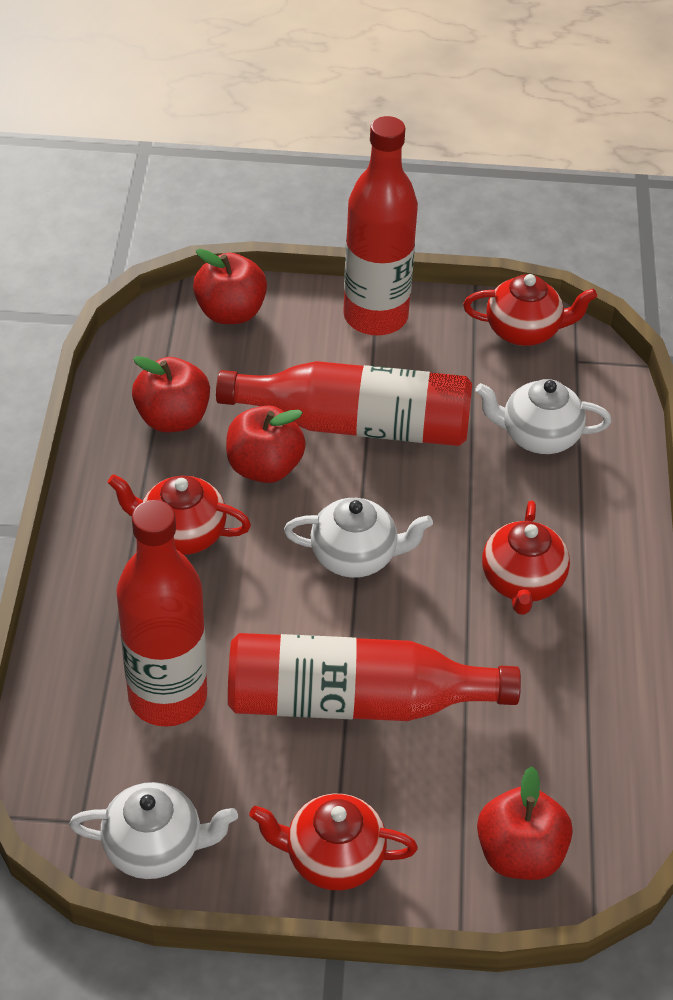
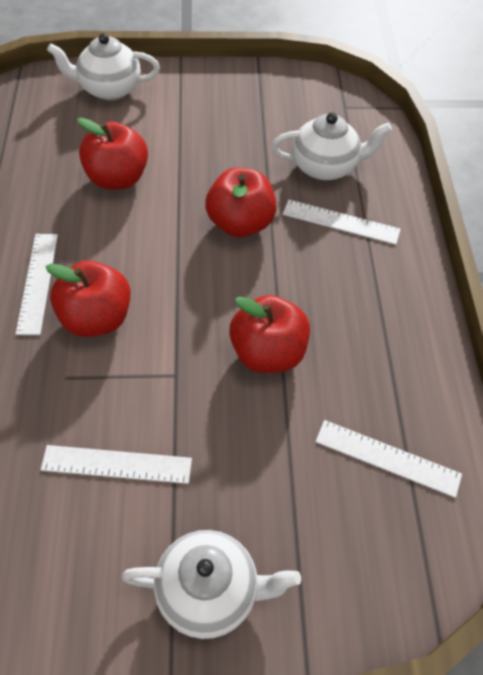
red bottle: [116,500,207,727] [216,361,472,446] [228,633,521,721] [343,116,418,336] = 4 -> none = 0
red teapot: [108,474,251,555] [249,793,418,890] [463,274,597,346] [482,500,570,615] = 4 -> none = 0
white ruler: none = 0 -> [16,234,58,335] [41,445,192,484] [283,200,400,245] [315,420,462,498] = 4

